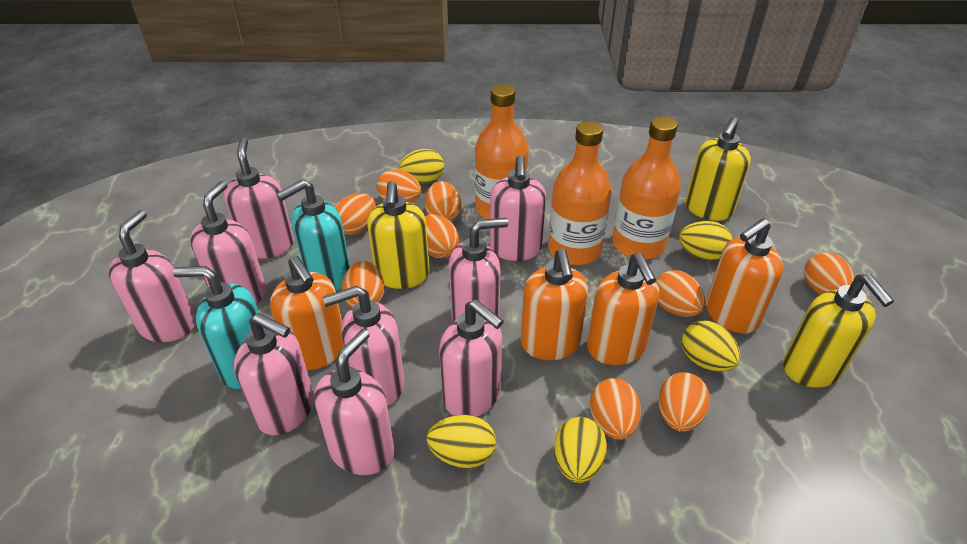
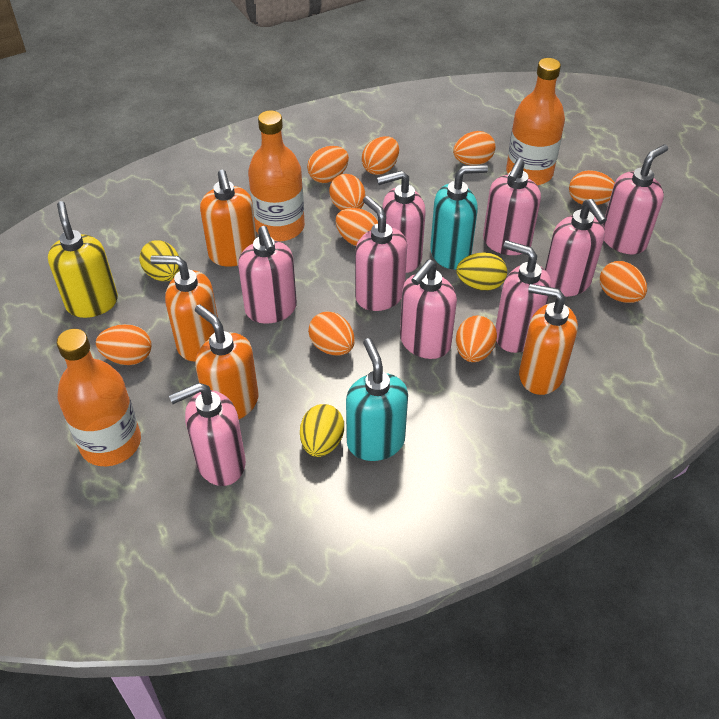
orange egg: [334,193,376,235] [342,261,384,307] [376,169,421,203] [425,181,461,222] [425,214,459,258] [590,378,641,440] [656,270,705,317] [658,372,710,432] [804,252,855,295] = 9 -> [96,324,151,365] [307,146,349,183] [308,312,355,355] [329,174,365,211] [336,208,378,246] [362,136,399,175] [453,131,495,165] [456,315,497,362] [569,170,615,205] [600,261,647,303] = 10
yellow egg: [399,149,444,183] [427,415,496,468] [554,417,607,483] [679,221,732,260] [682,320,740,372] = 5 -> [140,240,179,281] [300,404,344,457] [456,252,507,291] = 3
yellow soap dispenser: [367,181,430,289] [685,117,751,221] [783,274,894,388] = 3 -> [48,201,118,318] = 1

